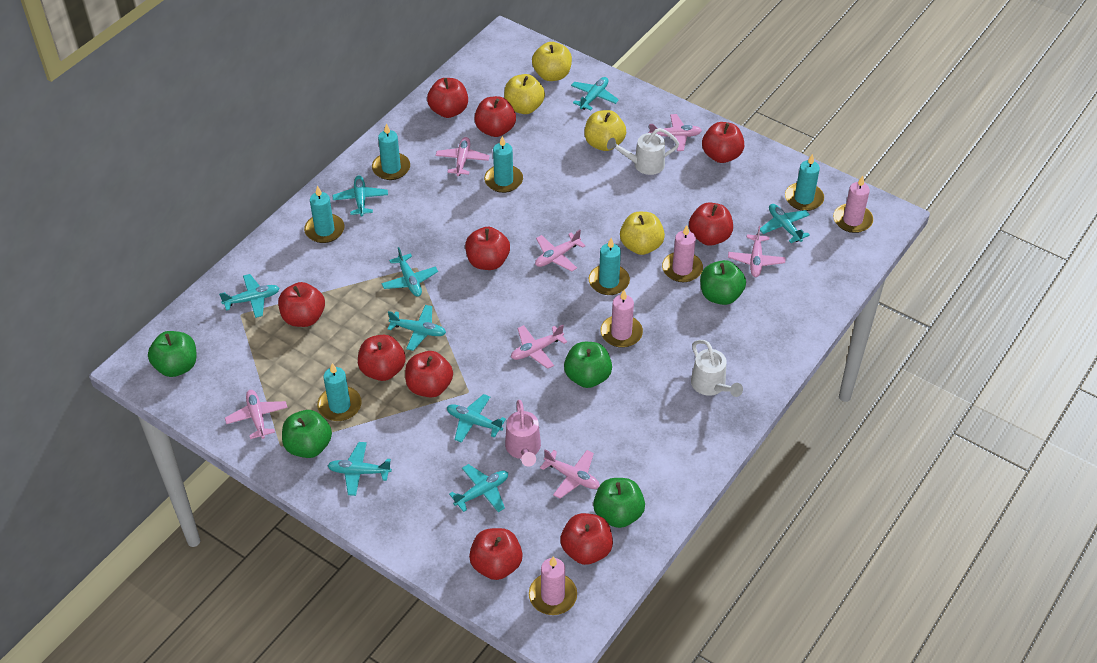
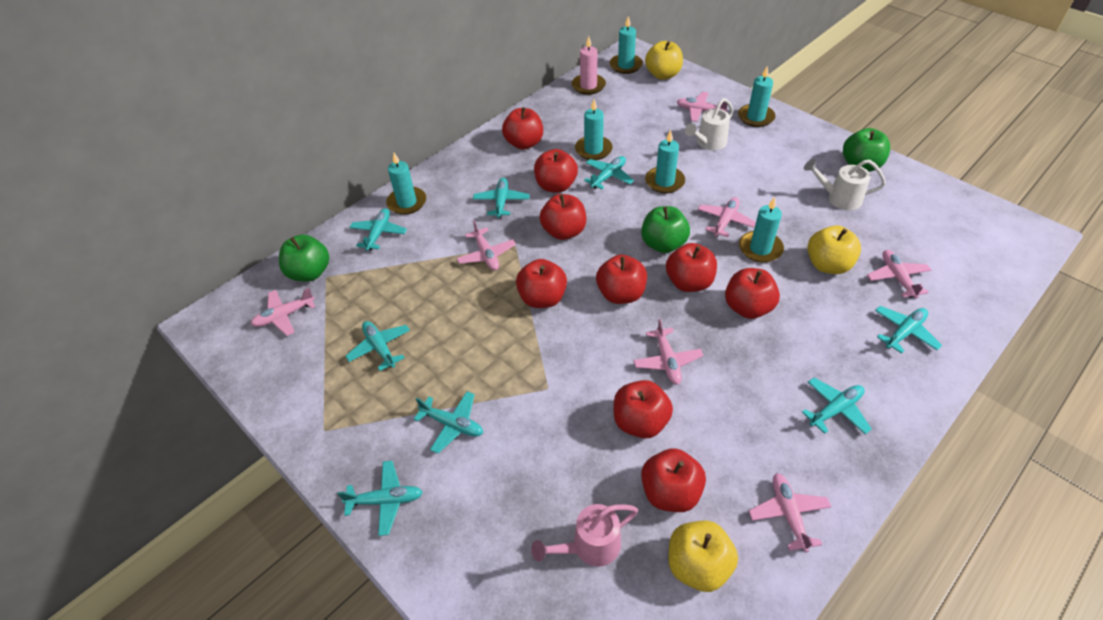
green apple: [148,331,197,377] [282,410,332,458] [564,342,612,388] [593,478,645,528] [700,260,746,305] = 5 -> [279,234,329,282] [641,206,690,253] [843,128,890,172] = 3
pink candle: [529,557,577,615] [601,290,643,348] [662,225,703,282] [833,176,873,233] = 4 -> [572,36,606,95] = 1
red apple: [278,282,325,327] [358,335,406,381] [405,351,453,398] [427,78,468,118] [465,227,510,270] [469,528,523,580] [474,96,516,137] [560,513,613,565] [689,202,733,246] [702,122,744,163] = 10 -> [502,107,543,150] [516,259,567,308] [534,149,578,193] [539,194,586,240] [596,255,647,304] [614,380,673,438] [641,448,706,512] [666,243,717,292] [725,268,780,319] = 9
turquoise plane: [219,274,279,318] [327,442,392,496] [333,175,388,216] [381,247,438,297] [387,305,446,351] [447,394,506,443] [449,464,508,512] [571,77,619,110] [760,204,810,243] = 9 -> [338,461,423,536] [345,321,410,371] [349,208,407,251] [414,391,483,454] [473,178,530,218] [584,156,634,190] [802,378,872,434] [875,306,942,354] = 8
yellow apple: [504,74,545,114] [532,42,572,81] [585,110,626,151] [620,212,665,255] = 4 -> [645,41,683,80] [668,521,738,592] [808,225,861,274] = 3

